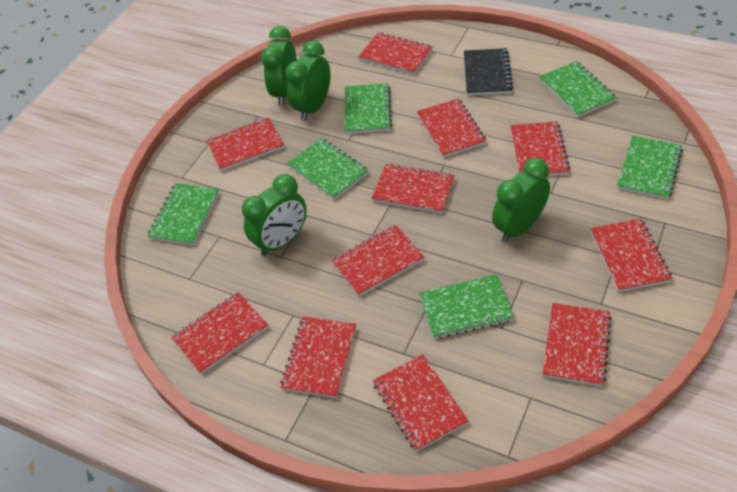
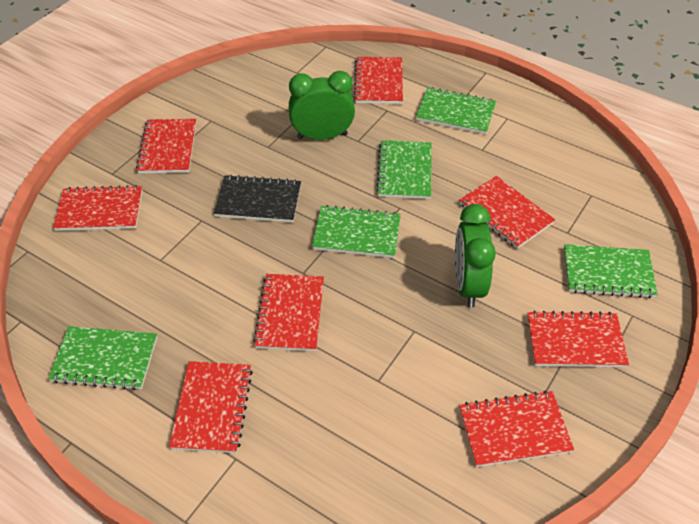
green clock: [242,174,307,256] [261,26,297,106] [285,41,330,121] [492,158,550,242] = 4 -> [289,71,355,140] [455,204,496,307] = 2
green notebook: [147,183,219,245] [287,138,369,200] [345,83,392,134] [419,274,514,339] [539,61,617,117] [617,135,683,199] = 6 -> [48,326,157,390] [312,205,401,258] [376,140,432,199] [416,87,496,134] [564,244,658,298] = 5
red notebook: [171,292,268,374] [206,117,284,171] [280,317,356,398] [332,225,424,296] [358,32,433,75] [371,163,455,213] [373,354,469,452] [417,98,486,157] [511,121,570,176] [542,303,612,386] [590,218,672,292] = 11 -> [53,185,143,231] [136,119,196,173] [169,361,253,453] [253,274,324,351] [353,57,403,104] [459,176,555,249] [459,390,574,467] [527,310,629,368] = 8

